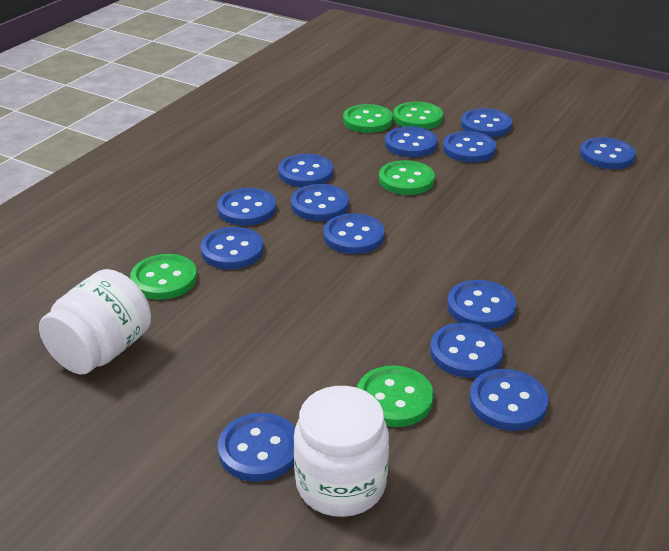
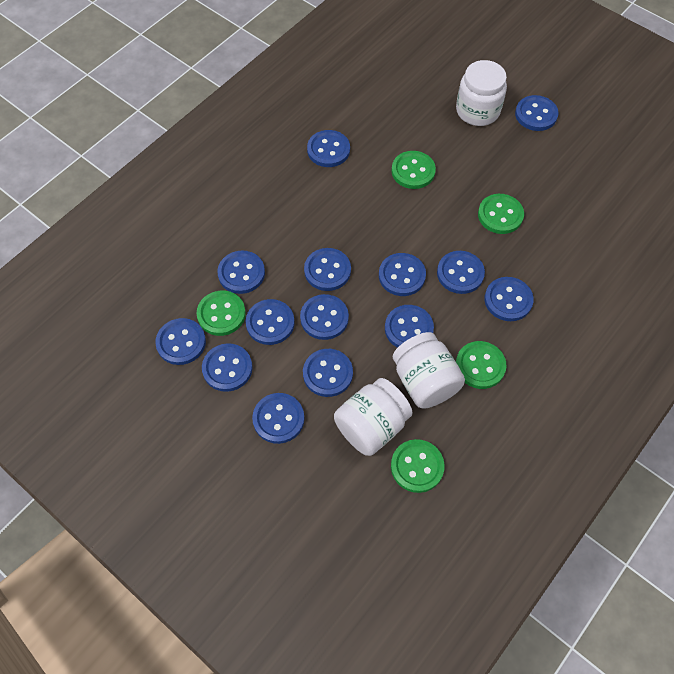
blue button: [200,227,264,269] [217,188,276,225] [218,413,295,482] [278,154,333,187] [291,184,349,221] [323,213,385,254] [385,126,437,157] [430,323,504,378] [443,131,496,163] [447,280,517,329] [461,108,512,137] [469,369,549,431] [580,137,636,169] = 13 -> [155,318,206,365] [202,343,253,392] [217,251,265,294] [246,299,295,345] [252,393,304,444] [300,294,349,340] [303,349,353,397] [304,248,351,291] [307,130,350,167] [379,253,426,296] [385,305,434,348] [437,251,485,294] [484,277,534,321] [515,95,558,131] = 14
white jar: [39,269,151,374] [294,386,389,517] = 2 -> [334,378,413,456] [393,332,465,409] [456,60,507,126] = 3

